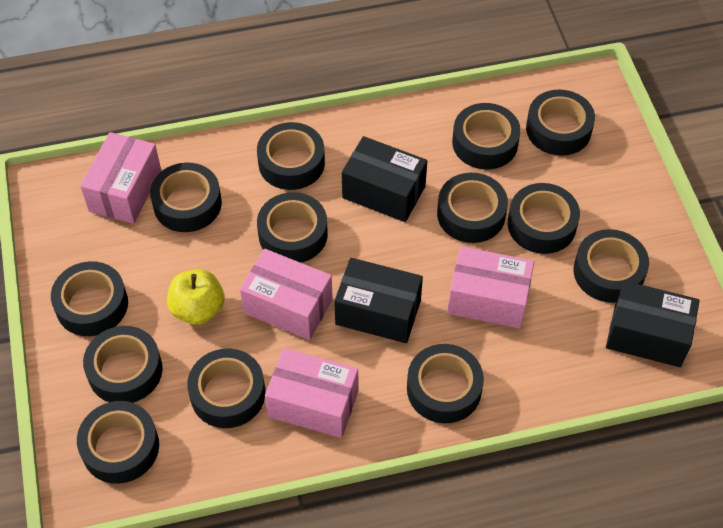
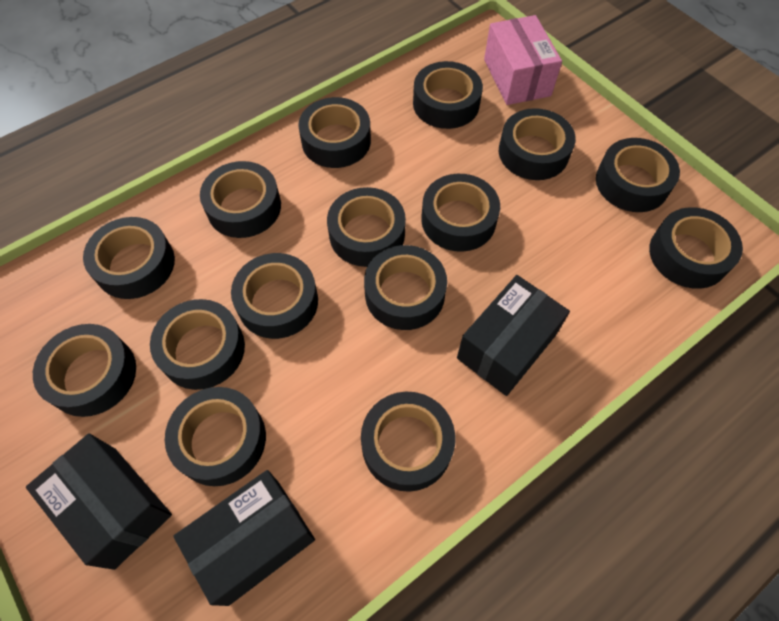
black tape: [51,261,128,336] [77,401,159,484] [83,326,163,403] [150,163,222,232] [187,348,265,428] [257,122,325,190] [257,192,328,263] [407,344,484,423] [437,173,508,243] [452,103,521,169] [508,183,580,254] [526,90,595,156] [574,229,649,303] = 13 -> [33,324,136,417] [83,217,175,299] [150,299,245,390] [165,387,266,486] [200,161,281,238] [231,253,318,339] [298,97,371,168] [327,187,406,267] [361,392,455,492] [364,245,447,330] [413,61,483,129] [421,174,500,252] [499,108,576,180] [596,138,680,212] [649,207,743,289] = 15
pink box: [80,132,161,224] [240,249,333,340] [265,348,358,438] [447,246,534,329] = 4 -> [484,15,562,105] = 1
yellow apple: [167,269,225,325] = 1 -> none = 0

